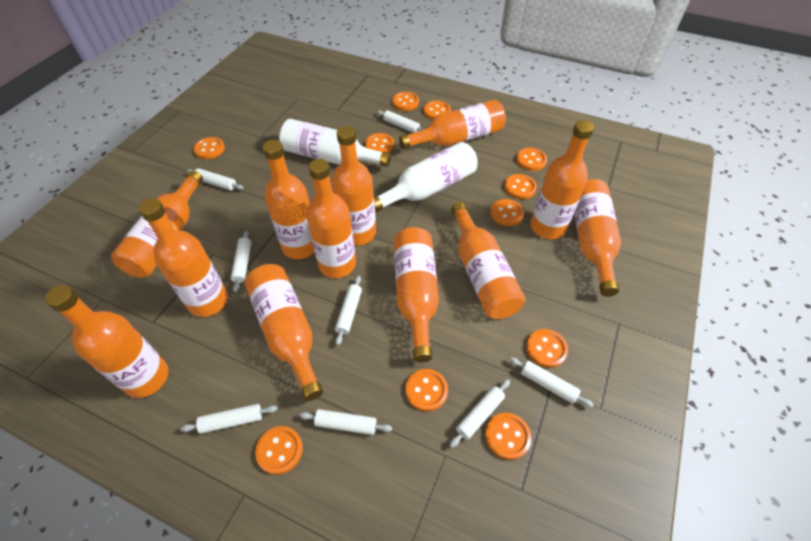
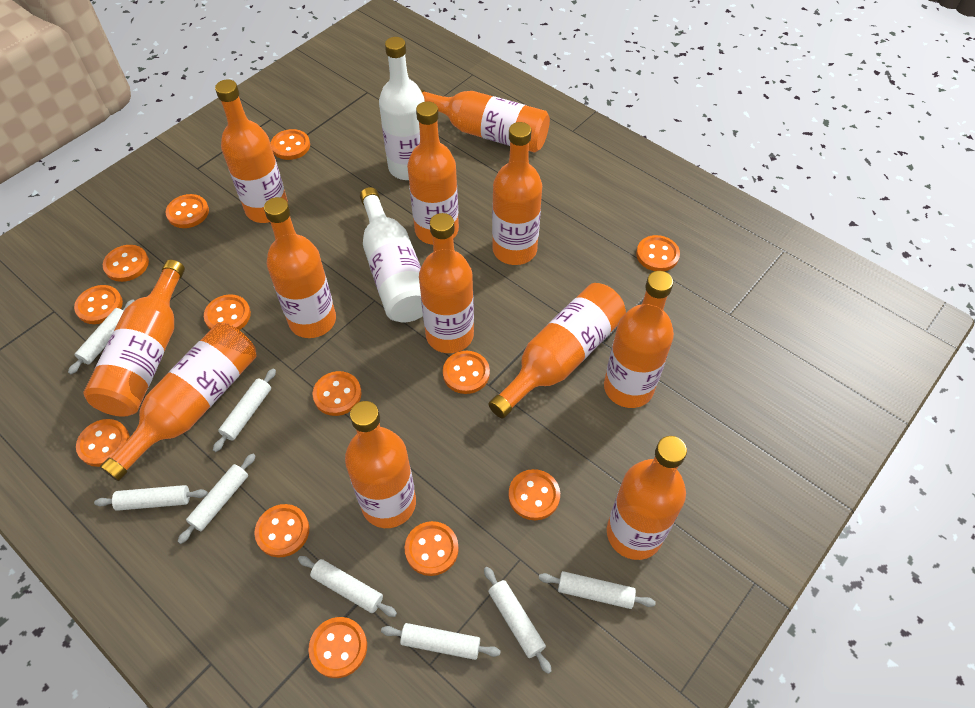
orange button: [193,137,225,159] [255,426,303,475] [365,133,394,153] [392,92,419,111] [405,369,448,412] [423,100,451,120] [485,413,532,460] [490,199,524,226] [504,174,537,199] [516,148,547,171] [526,329,568,368] = 11 -> [74,285,123,324] [76,419,130,467] [103,245,149,282] [165,194,209,228] [204,294,251,330] [254,504,309,557] [271,129,310,160] [308,617,367,678] [313,371,362,416] [405,521,459,576] [443,351,490,394] [508,469,560,520] [636,235,680,271] = 13

